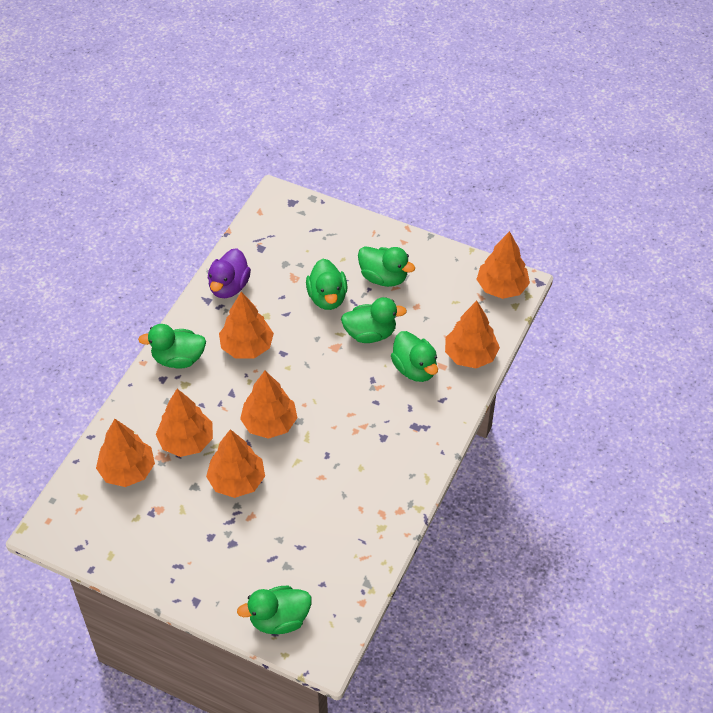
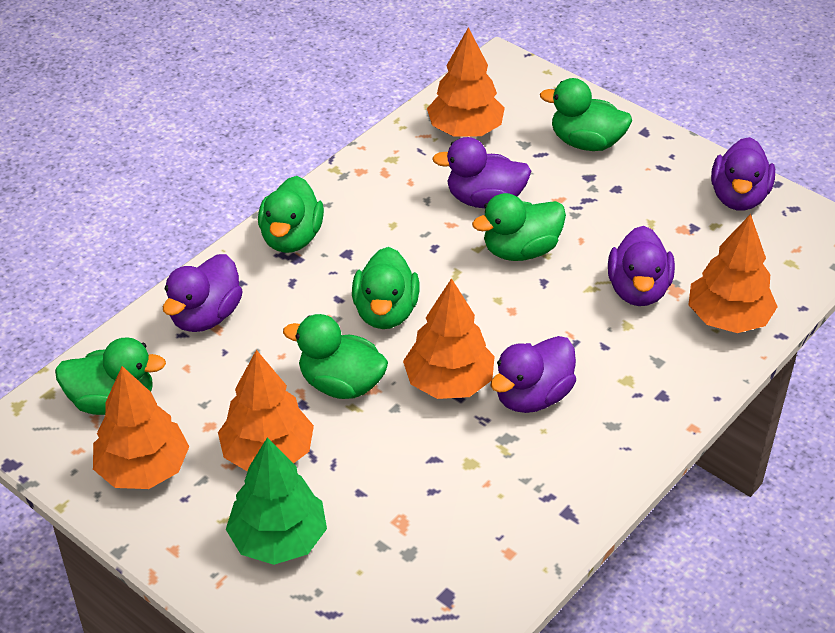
green tree: none = 0 -> [226,437,327,565] = 1
orange tree: [96,419,155,487] [156,389,213,457] [206,429,265,498] [219,292,274,358] [240,371,298,439] [445,301,500,368] [477,231,530,299] = 7 -> [93,366,189,489] [218,350,314,472] [403,278,495,399] [427,27,505,137] [688,214,778,333] = 5
purple duck: [208,248,251,298] = 1 -> [163,254,243,332] [432,137,531,208] [490,336,576,413] [608,226,675,306] [711,137,775,211] = 5

